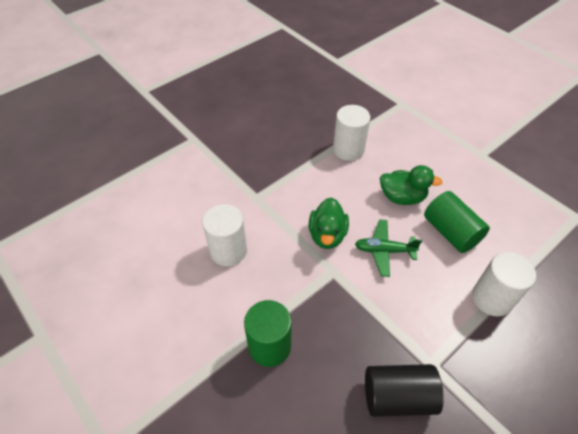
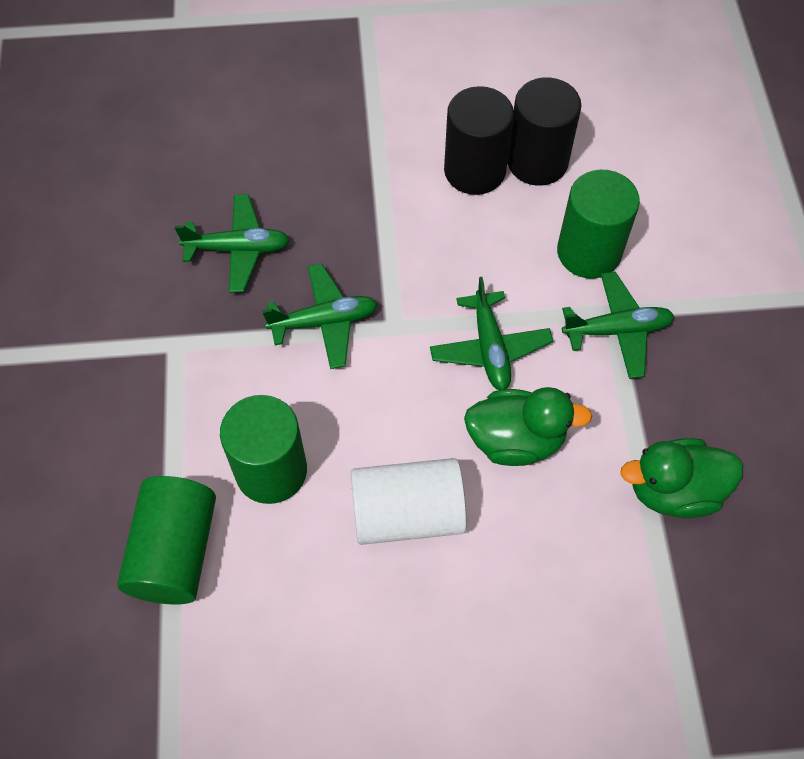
black cylinder: [365,364,444,417] = 1 -> [444,86,514,195] [507,77,581,186] = 2
green cylinder: [244,300,292,367] [424,191,490,253] = 2 -> [117,476,216,605] [220,395,307,504] [557,170,640,279] = 3
green plane: [355,219,422,277] = 1 -> [175,194,290,293] [262,264,378,369] [430,277,553,390] [562,272,674,379] = 4
white cylinder: [202,204,247,266] [333,105,370,161] [472,252,536,316] = 3 -> [351,458,467,545] = 1

